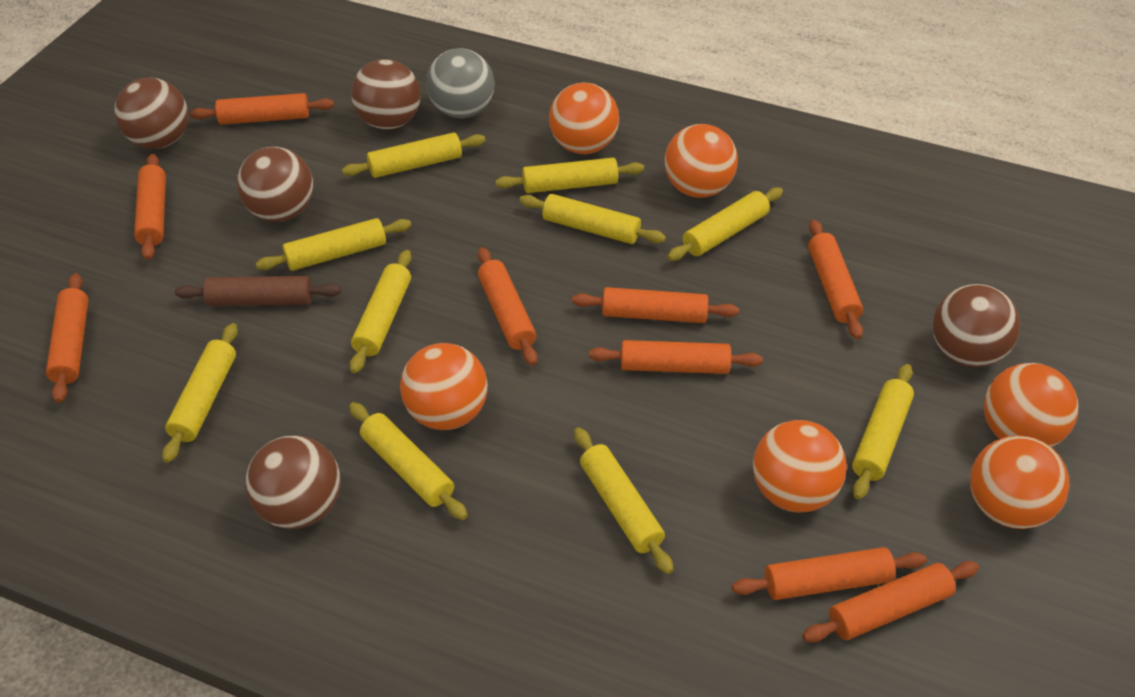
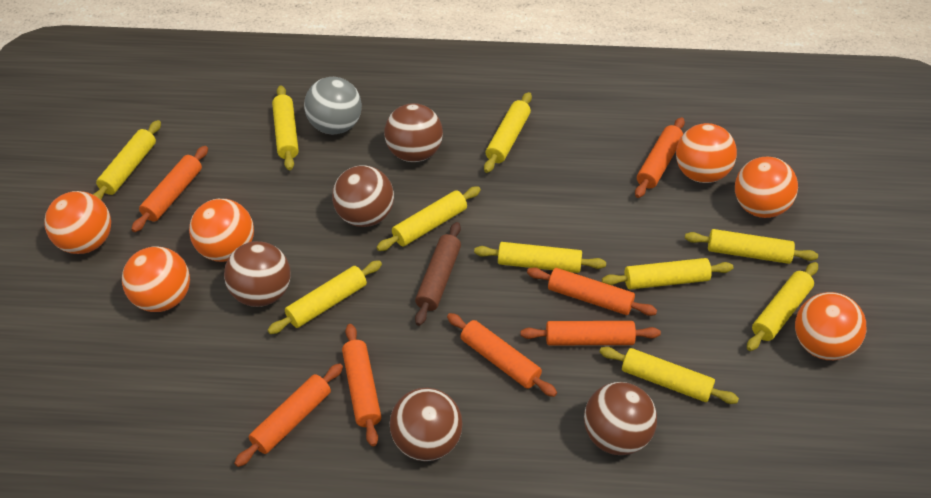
orange rolling pin: [46,273,89,403] [134,154,166,260] [190,93,334,125] [478,247,537,366] [572,287,739,323] [589,340,763,374] [732,547,927,600] [802,561,979,642] [808,220,863,339] = 9 -> [131,146,208,232] [234,363,343,467] [342,324,381,446] [447,313,557,397] [521,321,661,345] [527,267,657,316] [635,117,685,198] = 7

